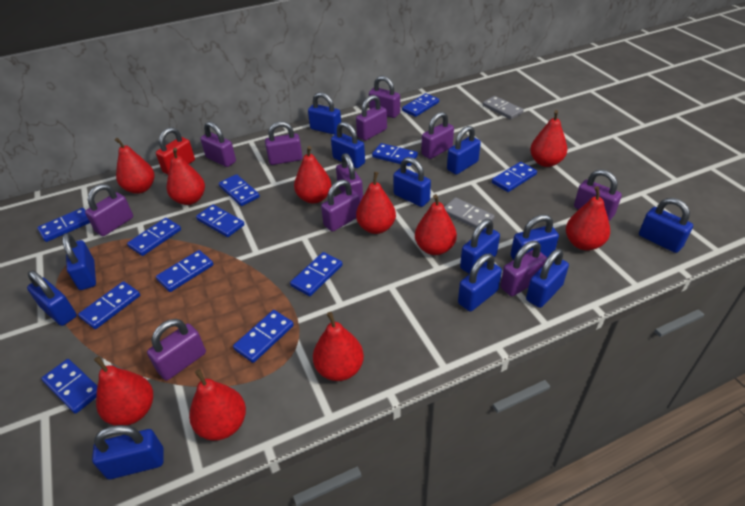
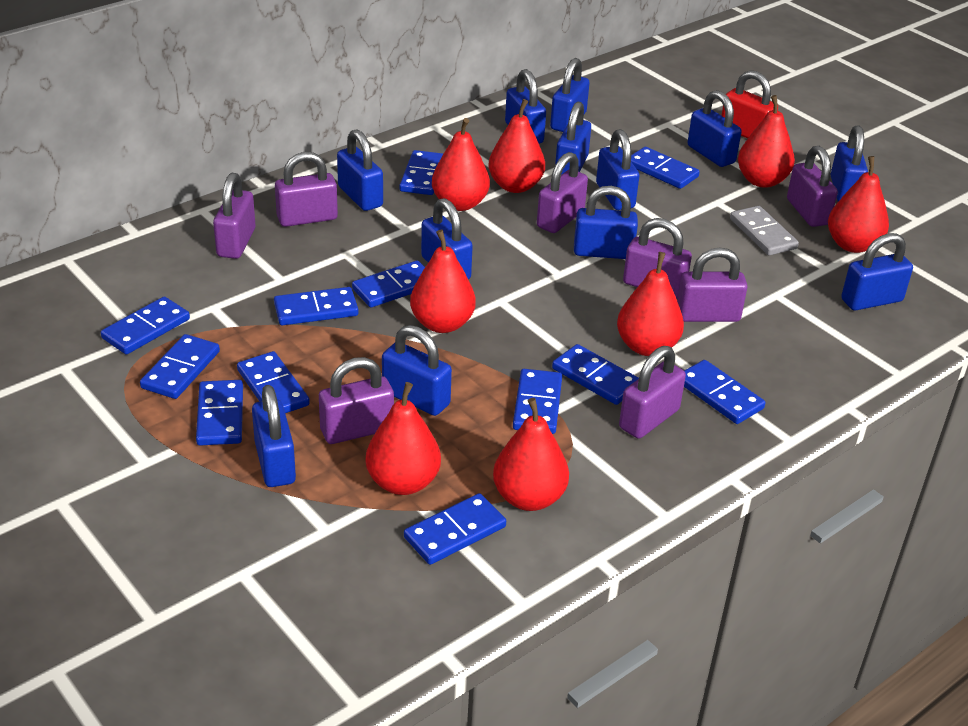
grey domino: [444,197,495,229] [483,96,524,119] = 2 -> [730,206,799,255] = 1
purple padlock: [85,184,133,236] [147,319,206,380] [200,121,236,167] [265,121,303,165] [321,180,360,232] [336,153,363,202] [356,95,387,141] [369,76,400,118] [421,112,454,159] [500,241,547,296] [574,169,622,221] = 11 -> [213,173,256,259] [275,152,338,227] [319,357,394,444] [537,152,588,233] [619,346,686,439] [623,218,692,298] [677,248,748,322] [787,146,838,227] = 8
red pear: [94,356,153,426] [115,138,154,194] [167,148,205,205] [189,369,246,441] [294,146,332,204] [313,312,364,381] [356,172,396,234] [415,194,457,255] [530,110,567,167] [566,186,610,251] = 10 -> [365,382,441,495] [410,230,476,333] [432,118,490,211] [488,99,545,193] [493,398,569,511] [617,252,684,356] [738,95,795,188] [828,156,889,253] = 8

